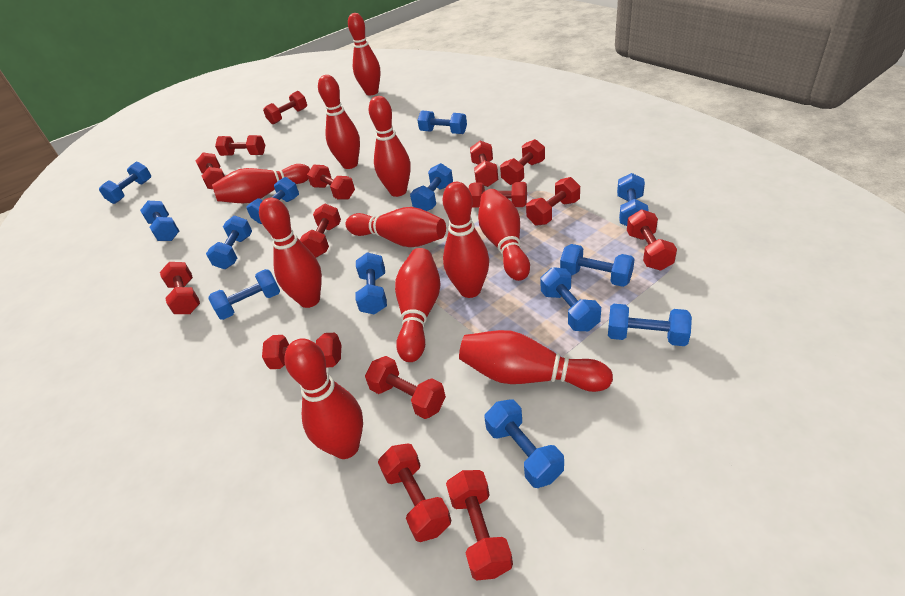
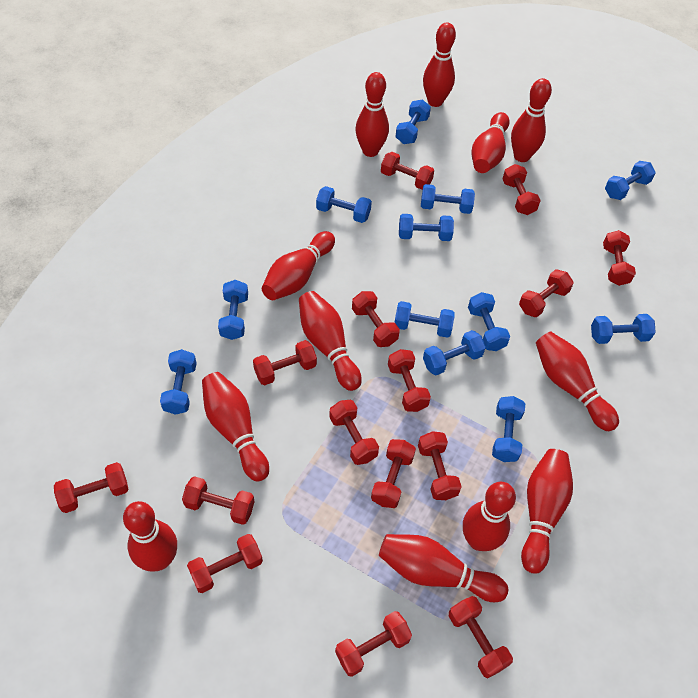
blue dumbbell: [99,162,151,204] [140,201,179,241] [206,216,252,269] [208,269,280,320] [247,177,299,224] [355,252,387,315] [410,163,453,211] [417,111,467,134] [484,399,564,488] [540,267,601,331] [560,244,635,287] [608,304,692,346] [617,173,649,226] = 13 -> [160,349,197,415] [218,280,248,340] [316,186,372,223] [394,301,455,338] [395,100,431,144] [399,214,454,241] [421,184,475,214] [423,330,486,375] [468,292,510,351] [492,396,525,462] [591,314,656,344] [605,161,656,200] = 12
red bowling pin: [212,164,310,203] [259,197,322,308] [284,338,363,459] [318,75,360,169] [345,207,446,247] [348,13,381,96] [369,96,411,197] [395,248,441,362] [443,182,489,298] [459,330,613,392] [478,189,530,281] = 11 -> [123,501,177,572] [202,372,269,482] [262,231,335,300] [299,291,362,391] [355,72,389,157] [379,534,508,602] [423,22,456,107] [463,482,516,551] [471,112,510,173] [511,78,552,162] [521,449,573,573] [536,332,619,431] = 12

